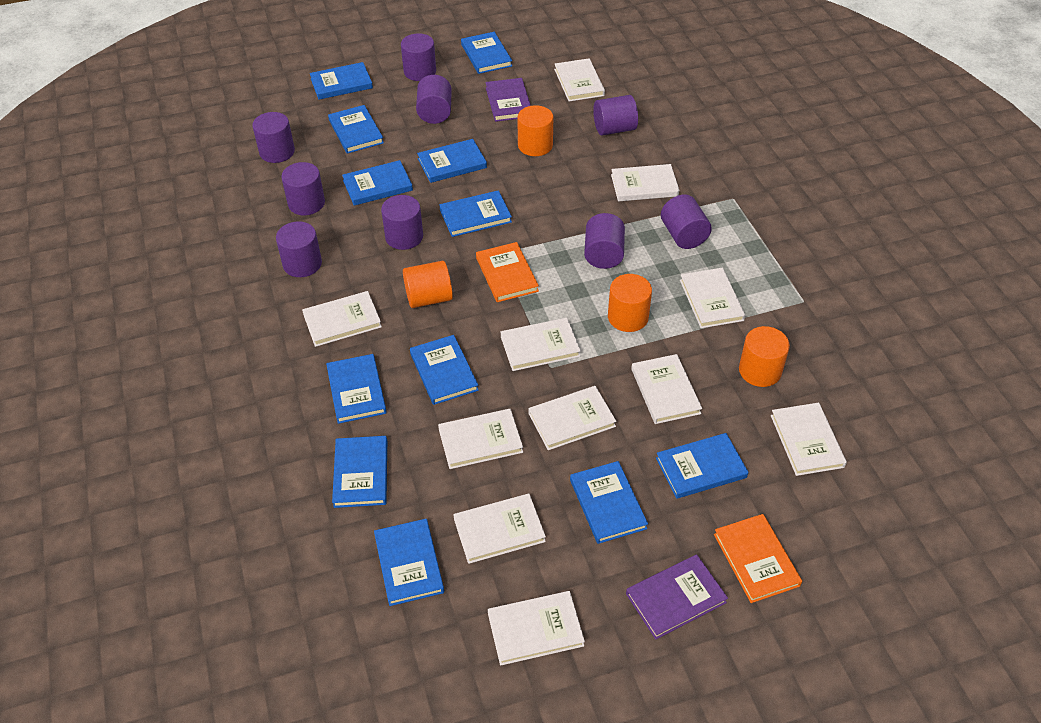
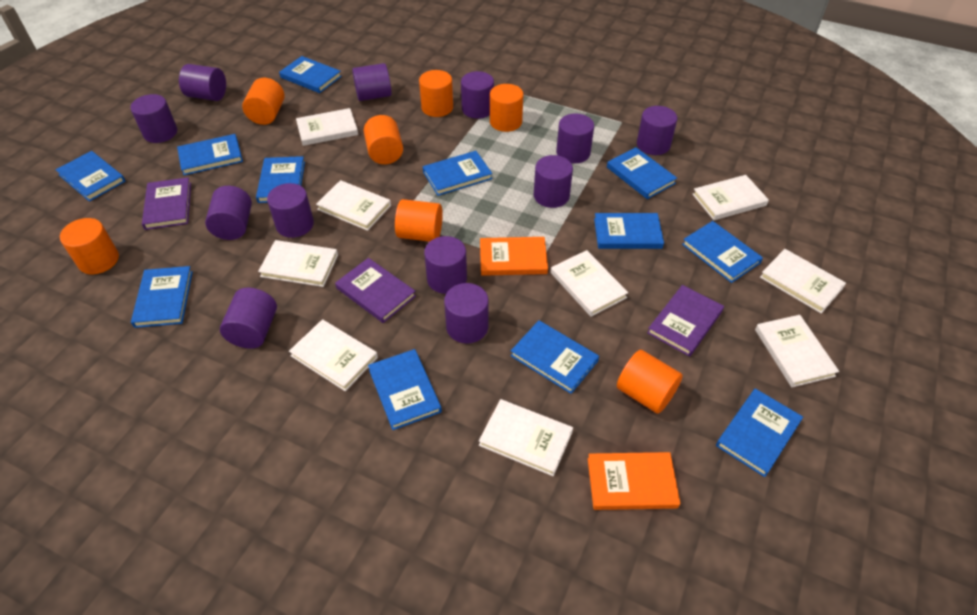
orange cylinder: [403,261,453,308] [517,105,553,156] [608,274,652,332] [739,326,790,387] = 4 -> [60,218,119,274] [242,78,285,125] [364,115,403,164] [395,199,443,242] [419,70,453,117] [490,84,523,132] [617,350,683,414] = 7
purple book: [485,78,531,122] [626,554,728,640] = 2 -> [142,177,191,230] [335,258,416,323] [647,285,724,357] = 3
purple cylinder: [252,112,295,163] [276,222,322,277] [281,162,325,215] [381,195,423,250] [401,33,436,81] [416,75,452,124] [584,213,625,269] [593,95,638,136] [661,194,712,249] = 9 -> [130,94,177,143] [179,64,226,101] [205,186,252,240] [220,288,277,349] [267,183,314,238] [352,63,392,101] [424,236,467,294] [444,283,489,344] [461,71,494,119] [534,155,573,208] [556,113,594,164] [637,106,677,155] = 12
white book: [302,291,382,347] [438,409,523,469] [453,494,546,564] [488,591,585,666] [501,318,581,371] [529,386,616,450] [554,58,605,102] [611,164,679,201] [631,354,702,424] [680,268,745,328] [771,403,847,476] = 11 -> [258,240,338,287] [289,319,378,391] [296,108,358,146] [316,180,391,231] [479,399,573,476] [551,250,628,317] [692,175,769,220] [755,315,839,387] [760,249,846,313] = 9

